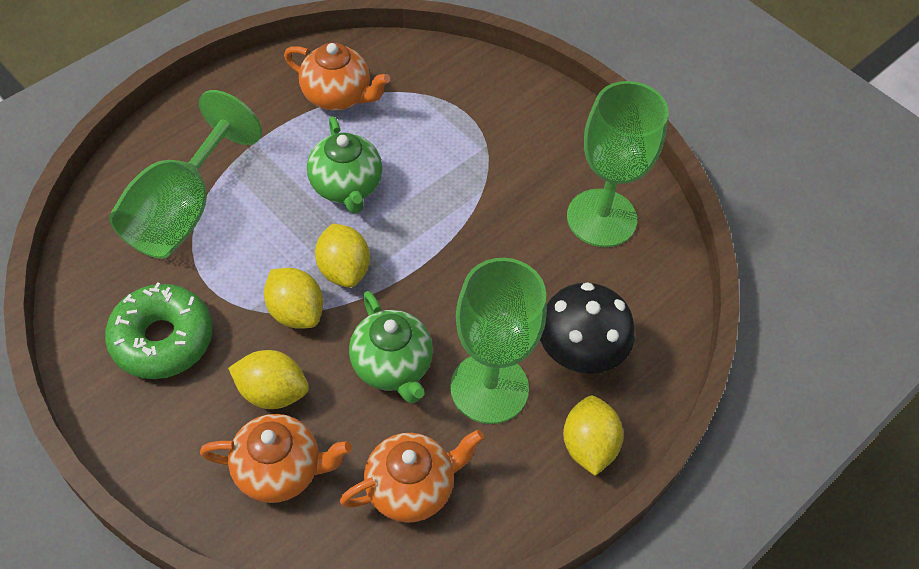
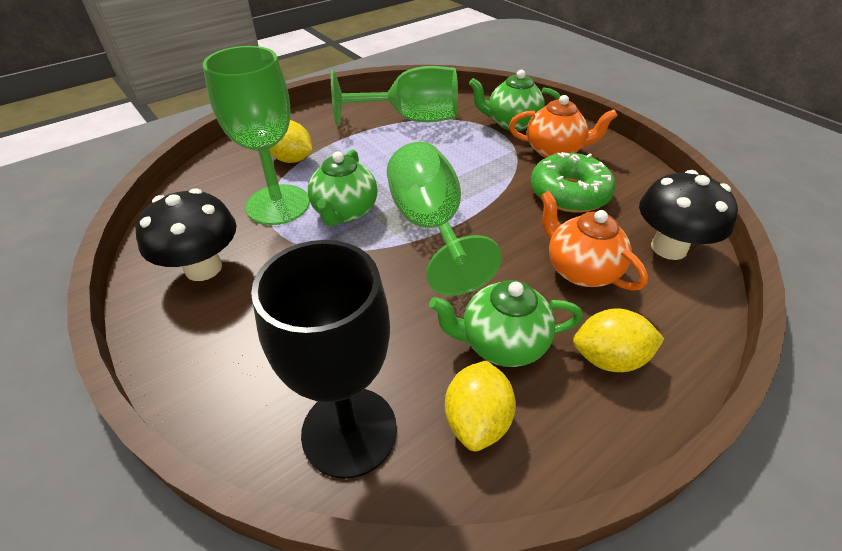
black goblet: none = 0 -> [251,240,397,479] = 1
black mushroom: [540,282,635,374] = 1 -> [135,188,236,281] [639,170,738,260] = 2
green teapot: [307,116,382,214] [349,291,433,404] = 2 -> [308,149,378,226] [429,280,583,367] [469,70,561,131] = 3
orange teapot: [200,414,352,503] [284,43,390,111] [340,429,484,523] = 3 -> [509,95,618,158] [540,191,648,291] = 2
yellow lemon: [228,350,309,409] [264,268,323,329] [315,223,370,288] [563,396,623,476] = 4 -> [269,120,313,163] [445,360,516,451] [573,308,664,372] = 3

